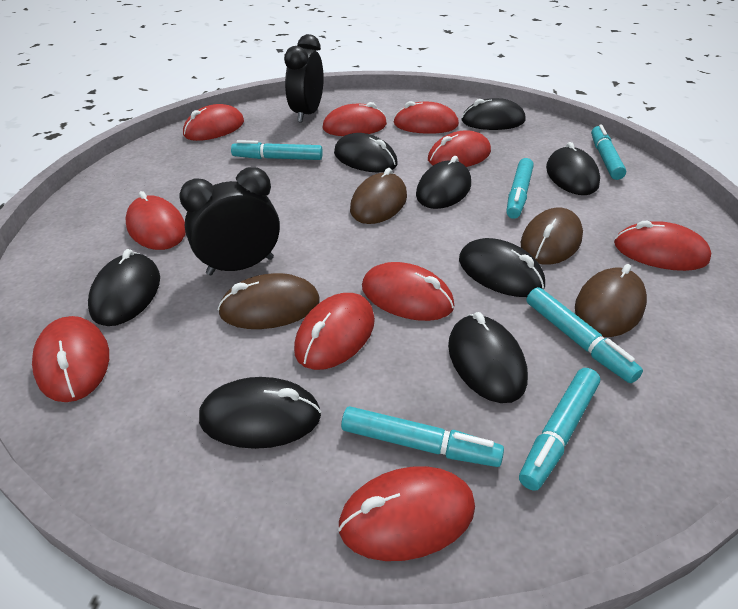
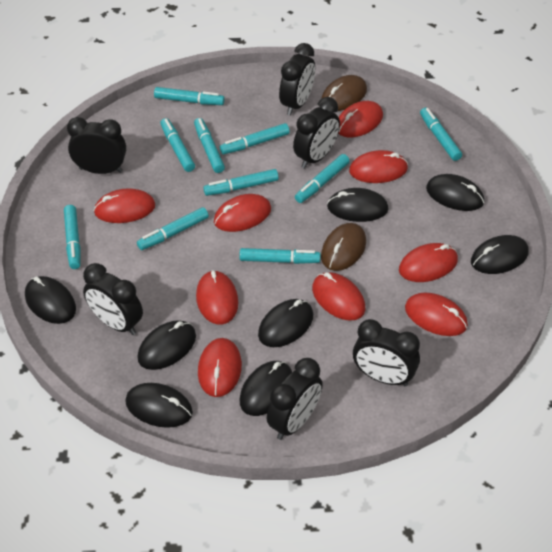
black clock: [179,167,280,275] [284,34,324,123] = 2 -> [67,117,126,174] [83,263,143,335] [267,358,323,440] [279,43,315,115] [293,97,340,169] [353,319,420,386] = 6
brown mouse: [218,273,320,329] [350,168,407,224] [521,208,583,265] [575,264,647,337] = 4 -> [321,75,367,111] [321,223,366,271] = 2
red mouse: [32,316,109,402] [125,191,186,250] [183,104,244,141] [294,293,375,370] [322,102,387,136] [338,466,475,561] [362,262,454,321] [393,101,459,134] [428,130,491,167] [614,221,711,271] = 10 -> [93,188,155,223] [196,270,238,324] [198,338,242,397] [214,194,271,232] [312,272,366,321] [338,101,383,137] [349,150,408,183] [399,243,458,282] [405,292,468,336] = 9
turquoise marker: [231,140,323,160] [341,406,504,467] [506,158,534,219] [519,368,600,491] [526,287,643,383] [591,125,626,180] = 6 -> [64,205,81,269] [137,207,209,250] [154,87,225,105] [160,118,195,172] [194,118,225,173] [203,169,279,196] [220,123,290,154] [239,248,320,264] [295,154,350,203] [420,108,462,161] = 10

